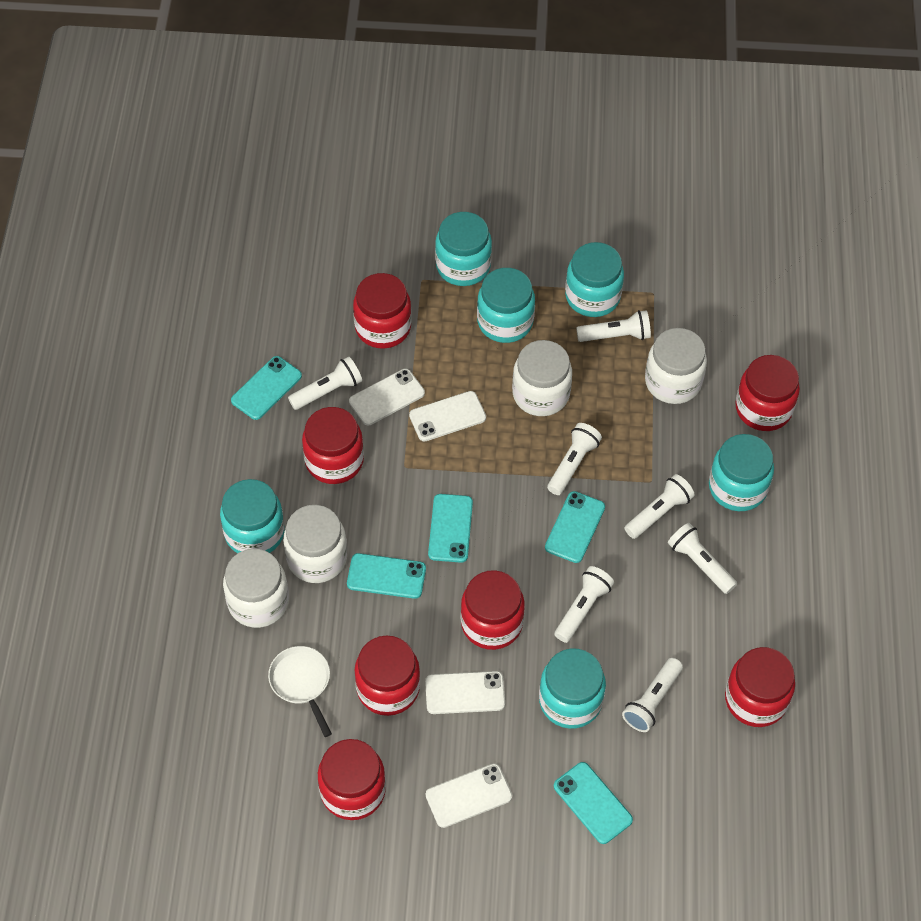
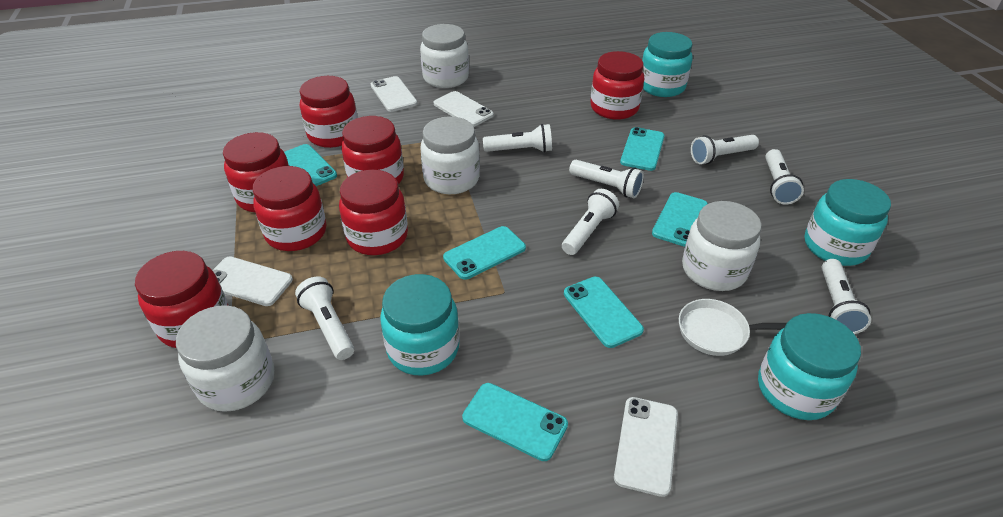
turquoise jar: [220,479,285,554] [435,212,492,286] [477,268,535,343] [539,649,606,729] [565,242,624,317] [709,434,774,511] = 6 -> [380,274,460,376] [642,32,693,97] [758,313,861,420] [805,179,891,266] = 4
turquoise phone: [231,356,302,420] [347,553,426,599] [428,494,473,563] [545,491,605,563] [554,762,633,844] = 5 -> [284,144,337,186] [443,226,526,280] [462,383,568,461] [564,277,644,348] [620,127,664,171] [652,192,708,247] = 6

